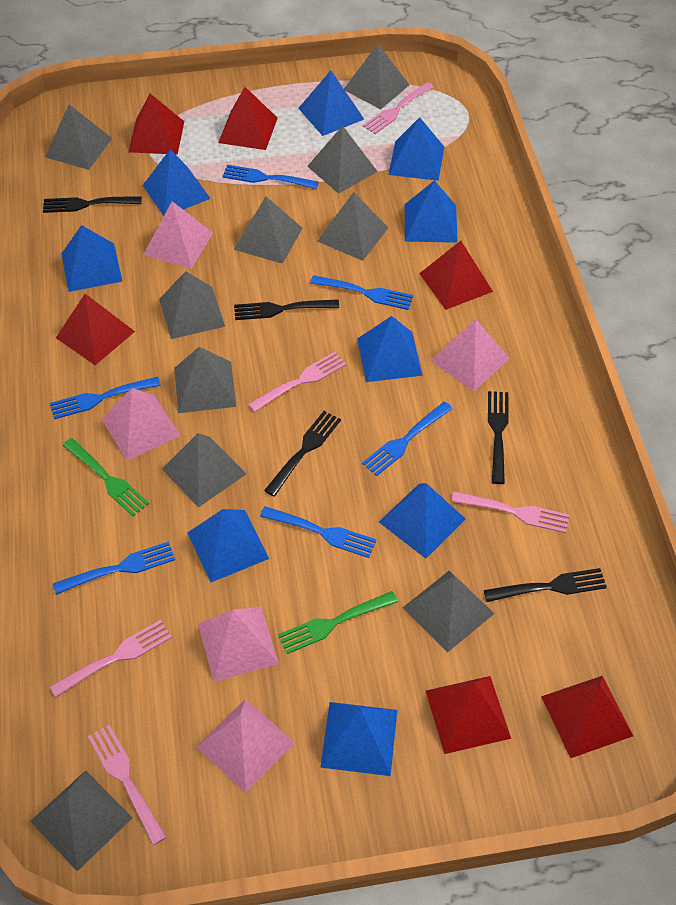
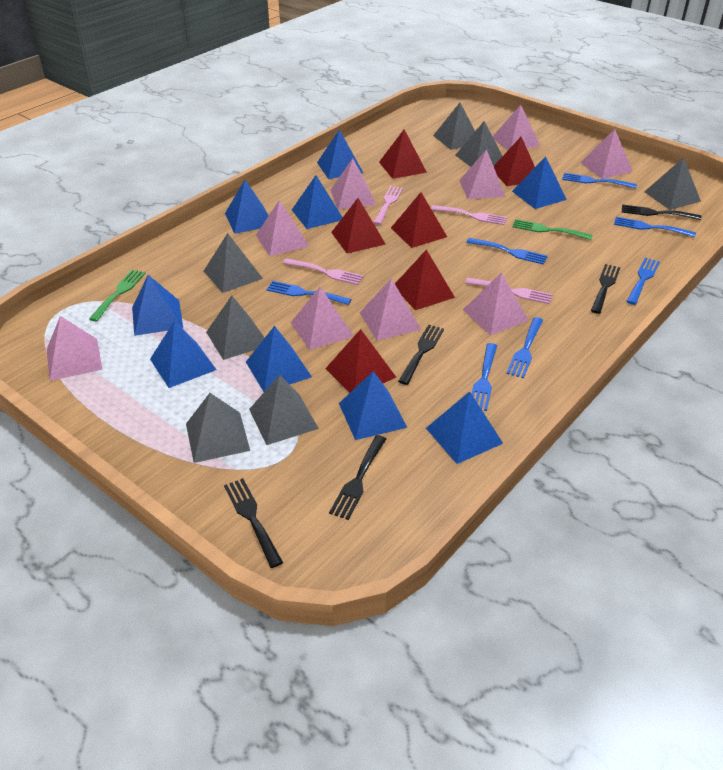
blue fork: [50,377,161,419] [53,541,175,595] [222,165,319,189] [260,506,377,558] [310,275,413,310] [362,402,453,476] = 6 -> [266,281,351,305] [466,238,548,264] [472,343,497,411] [506,317,543,378] [562,173,637,189] [614,217,696,237] [626,258,660,305] = 7
grey pyramid: [30,770,132,871] [45,104,112,170] [159,271,225,339] [162,433,246,508] [174,347,236,413] [234,196,303,264] [307,125,378,194] [317,192,388,261] [344,44,409,109] [403,570,495,653] = 10 -> [186,393,250,463] [204,233,263,293] [206,295,265,360] [249,375,319,445] [433,103,475,150] [455,121,502,167] [644,157,701,210] = 7
pink fork: [49,620,172,697] [88,724,166,845] [248,352,347,412] [363,82,433,134] [451,491,570,533] = 5 -> [283,258,364,285] [373,186,403,225] [431,205,507,225] [465,277,553,304] = 4
pink pyramid: [102,388,181,461] [143,202,213,269] [197,699,295,793] [198,607,279,682] [430,319,510,391] = 5 -> [47,316,103,381] [256,200,310,256] [290,287,354,350] [331,158,376,209] [360,278,421,340] [459,149,506,199] [463,272,529,335] [493,105,540,150] [580,129,633,179] = 9

